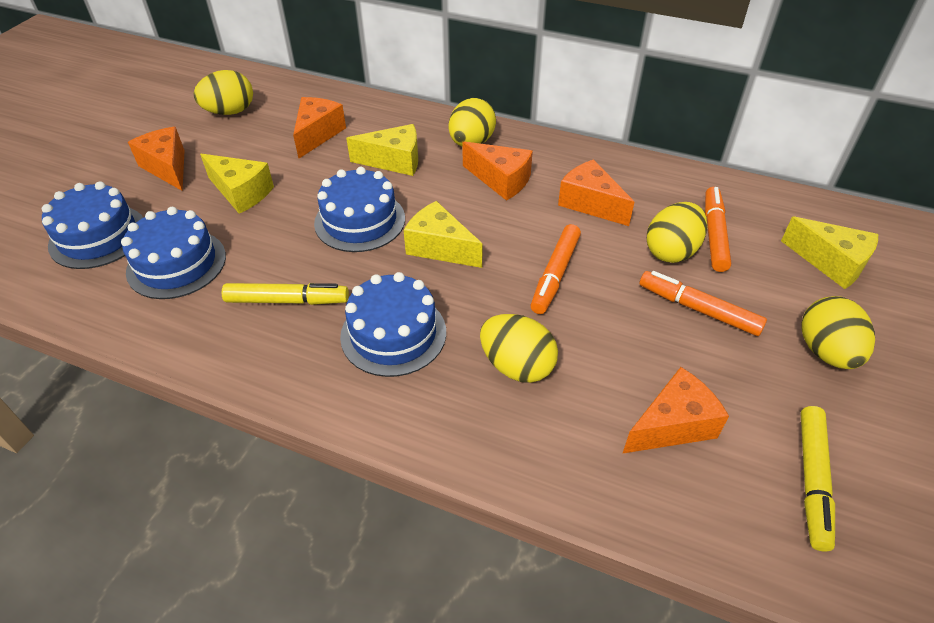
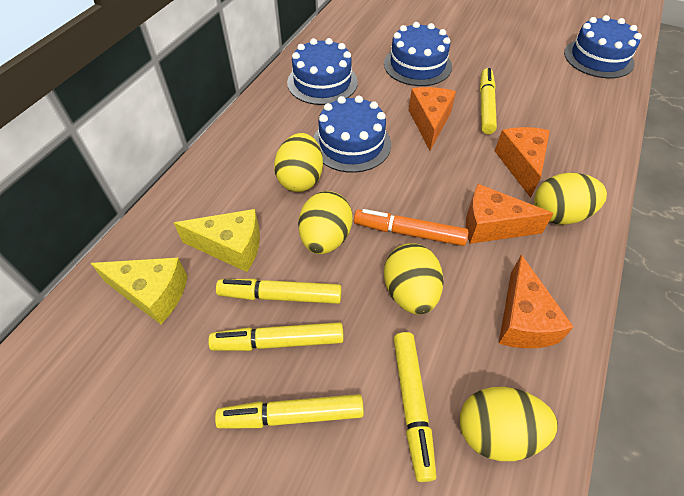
orange cheese: [128,127,185,191] [293,97,346,158] [462,141,533,201] [558,159,634,226] [622,367,729,454] = 5 -> [409,87,456,151] [466,184,554,244] [495,127,550,198] [499,255,574,348] = 4
orange marker: [531,224,581,314] [639,271,767,336] [705,187,731,272] = 3 -> [354,209,468,246] = 1
yellow cheese: [200,154,274,214] [346,124,418,176] [404,201,483,268] [781,216,878,289] = 4 -> [90,257,187,324] [174,209,260,272] = 2
yellow marker: [222,283,349,305] [800,406,835,551] = 2 -> [208,322,344,351] [215,394,364,429] [216,279,342,304] [394,332,437,482] [480,68,497,134] = 5

